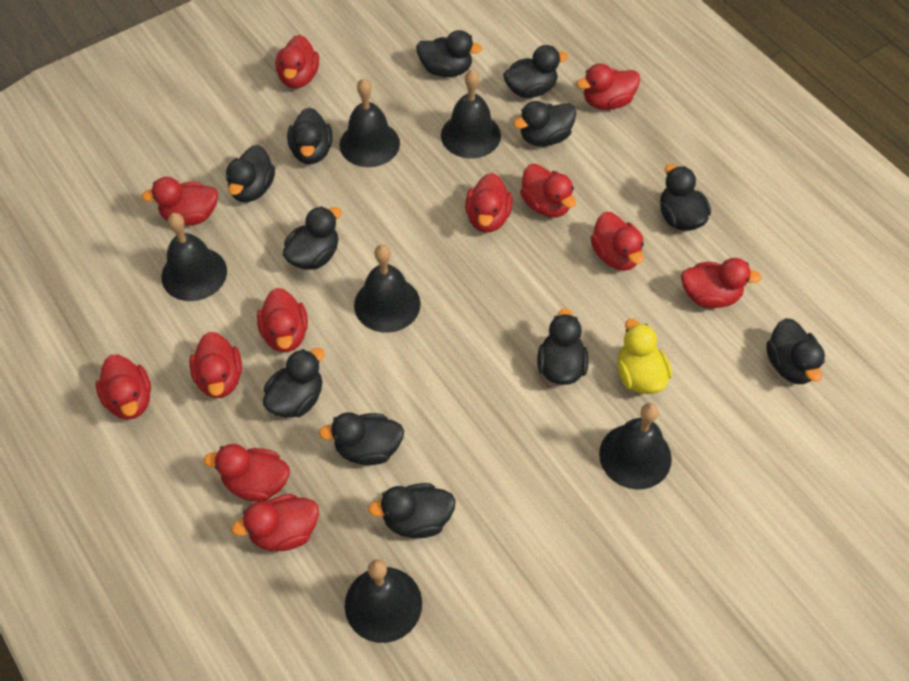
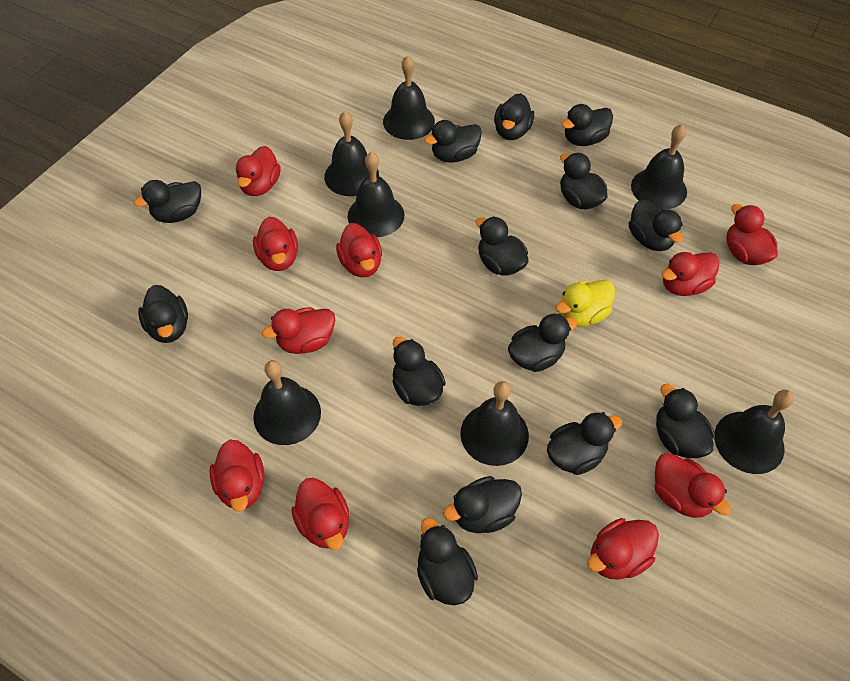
black bell: [161,213,227,301] [340,78,400,167] [345,559,422,643] [354,244,421,333] [441,70,501,159] [599,403,672,490] = 6 -> [253,360,321,445] [324,111,379,196] [348,152,404,237] [383,55,435,140] [460,381,529,466] [631,124,687,210] [714,390,794,474] = 7
black duck: [226,145,275,202] [263,348,325,418] [283,206,342,270] [287,108,333,164] [319,412,404,465] [368,483,456,539] [416,30,483,77] [503,45,568,98] [513,101,576,147] [537,308,589,385] [660,164,711,231] [766,318,825,384] = 12 -> [134,180,201,223] [138,285,188,343] [392,337,446,406] [417,518,478,605] [424,120,482,163] [443,476,522,533] [475,216,529,275] [494,93,534,140] [508,314,577,372] [547,412,622,475] [560,153,608,209] [561,104,613,146] [629,199,683,251] [656,384,714,458] = 14
red duck: [96,355,151,420] [141,177,218,226] [189,332,242,398] [204,444,290,502] [231,494,319,551] [257,288,308,352] [275,35,319,88] [465,173,512,233] [520,164,576,217] [577,64,640,110] [591,212,644,271] [681,258,762,308] = 12 -> [209,439,265,512] [236,146,281,196] [253,217,298,271] [262,307,335,354] [291,478,350,550] [336,223,382,277] [587,518,659,580] [654,453,731,518] [661,252,720,296] [727,204,778,265] = 10

